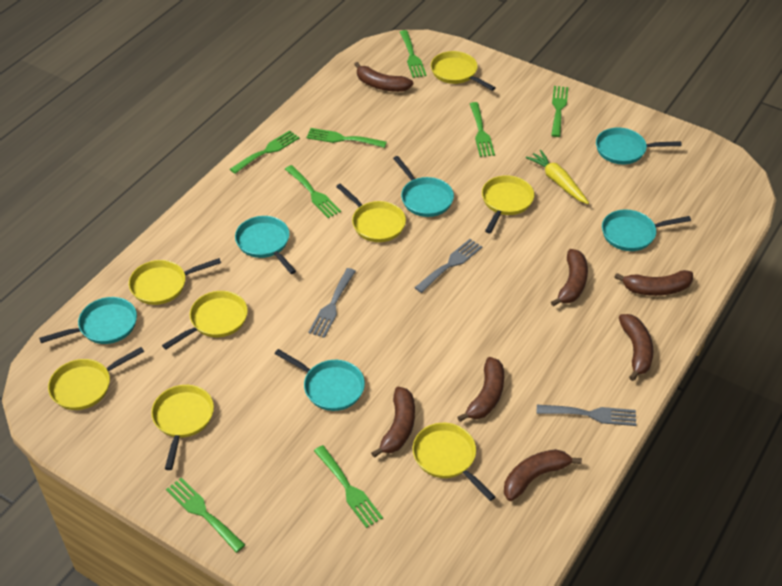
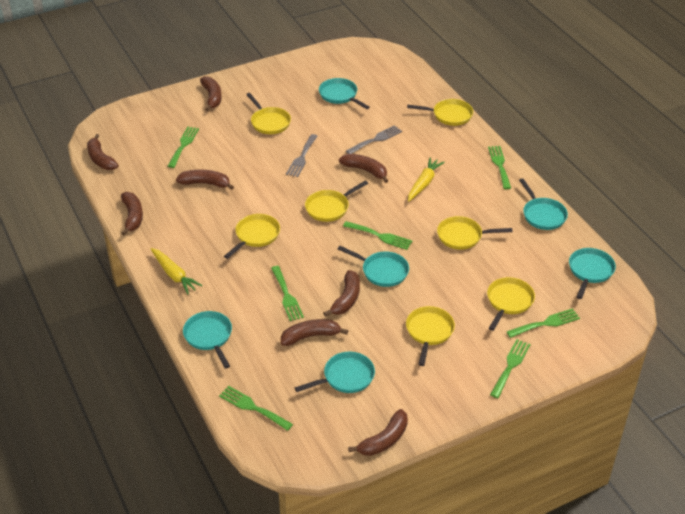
brown banana: [354,62,413,92] [371,387,415,458] [457,357,504,422] [504,449,582,501] [551,249,588,307] [614,270,693,296] [619,314,653,381] = 7 -> [87,134,118,170] [121,192,143,236] [176,170,234,190] [200,76,222,111] [281,319,348,346] [323,270,360,317] [339,154,388,183] [348,409,408,456] = 8
green fork: [166,478,245,553] [230,130,299,174] [285,165,341,218] [306,128,387,148] [314,445,383,528] [400,30,427,78] [470,102,495,157] [551,86,568,137] = 8 -> [168,127,199,168] [219,386,293,431] [271,266,304,321] [343,221,412,250] [488,146,511,189] [490,339,531,398] [507,308,580,338] = 7
grey fork: [308,268,356,338] [415,239,482,293] [537,405,636,426] = 3 -> [286,134,318,177] [346,125,402,154] = 2
yellow carrot: [526,150,589,204] = 1 -> [150,248,203,294] [408,157,445,202] = 2
yellow pan: [48,347,144,410] [129,258,221,305] [151,385,214,470] [162,291,248,350] [336,184,406,242] [412,423,496,501] [431,51,496,91] [482,175,534,233] = 8 -> [224,214,280,259] [246,93,291,134] [305,181,368,222] [406,306,455,366] [407,99,473,126] [437,216,513,250] [487,277,535,331] = 7

